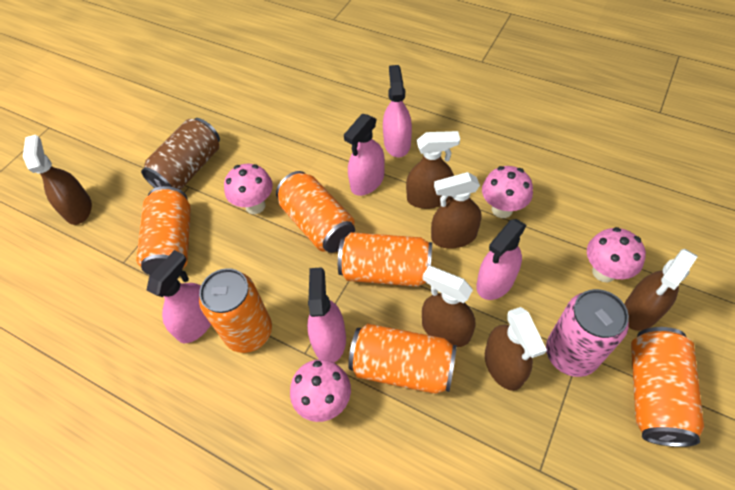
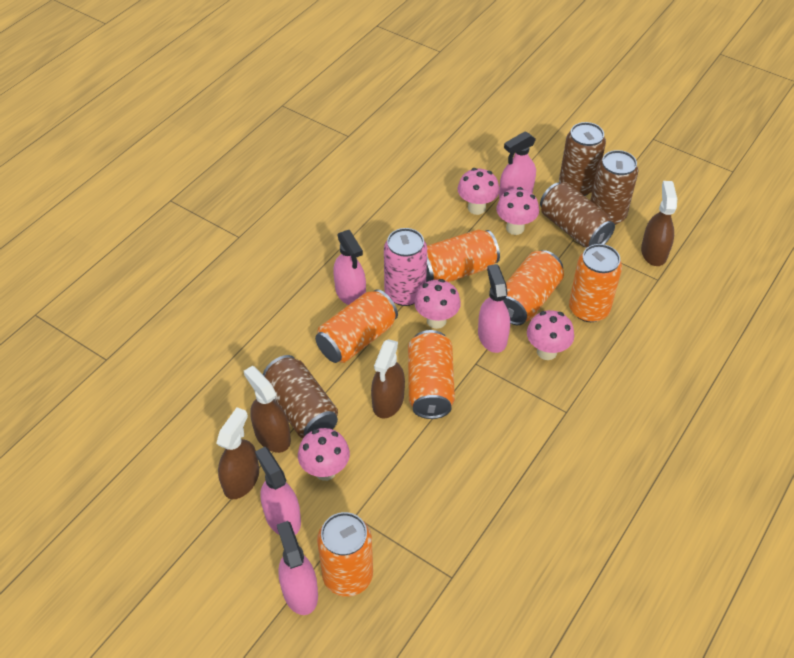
brown can: [141,118,220,190] = 1 -> [263,355,338,438] [540,182,615,248] [559,122,606,196] [590,150,638,225] = 4
brown spray bottle: [23,135,92,225] [406,131,460,209] [422,266,475,347] [431,172,481,248] [485,307,547,391] [624,249,698,331] = 6 -> [216,407,259,499] [244,366,291,453] [371,339,405,419] [641,181,677,266] = 4
pink mushroom: [224,164,273,214] [290,359,351,422] [482,166,533,218] [587,227,646,282] = 4 -> [298,428,350,481] [414,279,461,329] [458,168,499,215] [496,187,539,235] [527,310,574,360] = 5

